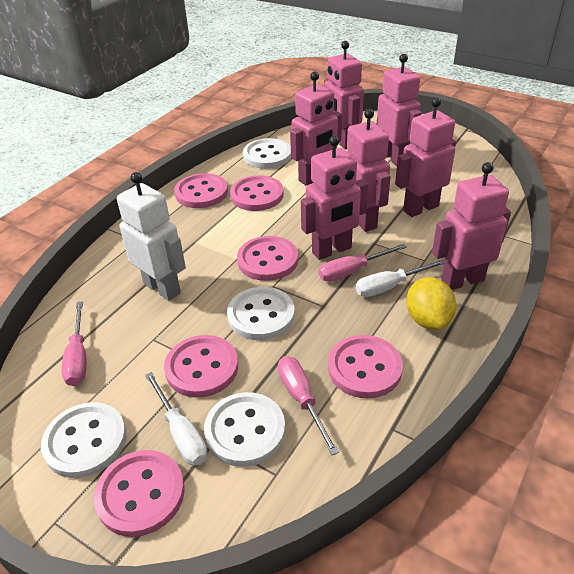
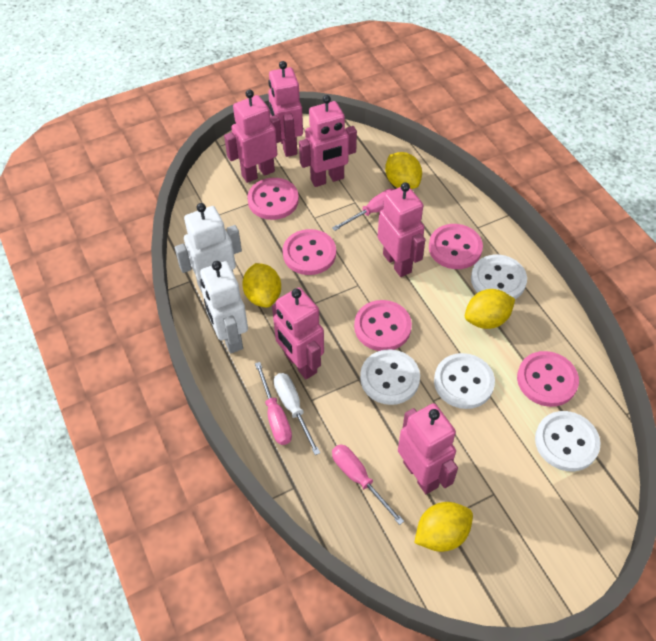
pink button: [94,450,185,537] [164,335,238,398] [174,173,228,208] [230,175,284,211] [237,236,298,281] [328,335,403,398] = 6 -> [247,178,299,220] [283,229,336,275] [354,300,412,351] [429,224,483,269] [517,351,579,407] = 5
pink robot: [290,72,342,186] [301,136,368,260] [324,41,364,150] [346,109,391,232] [377,54,422,166] [395,97,456,217] [432,162,511,290] = 7 -> [224,90,282,183] [268,61,303,157] [272,287,324,379] [299,95,357,187] [378,182,425,277] [398,403,458,494] = 6
white robot: [117,172,186,301] = 1 -> [175,203,242,292] [200,261,248,353] = 2
white screwdriver: [145,372,207,466] [356,259,445,297] = 2 -> [274,373,320,455] = 1
yellow lemon: [406,277,456,330] = 1 -> [242,263,281,308] [385,152,422,189] [414,502,473,552] [465,289,515,329] = 4

